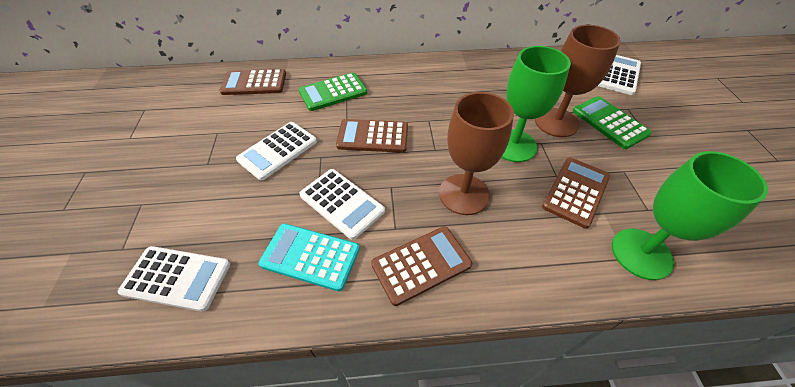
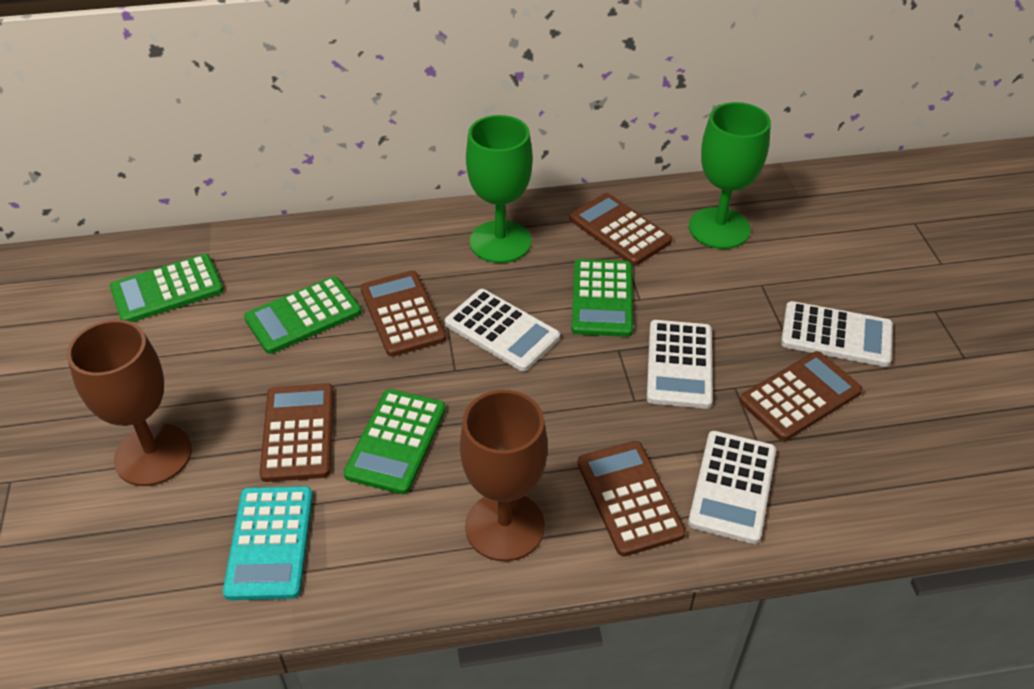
brown calculator: [219,69,286,95] [336,119,408,153] [371,226,472,306] [542,157,610,229] = 4 -> [260,383,334,482] [361,271,446,357] [569,193,672,266] [577,441,686,557] [740,351,863,441] = 5
green calculator: [299,72,367,111] [573,96,652,149] = 2 -> [110,254,224,322] [244,276,362,354] [344,389,446,494] [572,259,633,337] = 4

